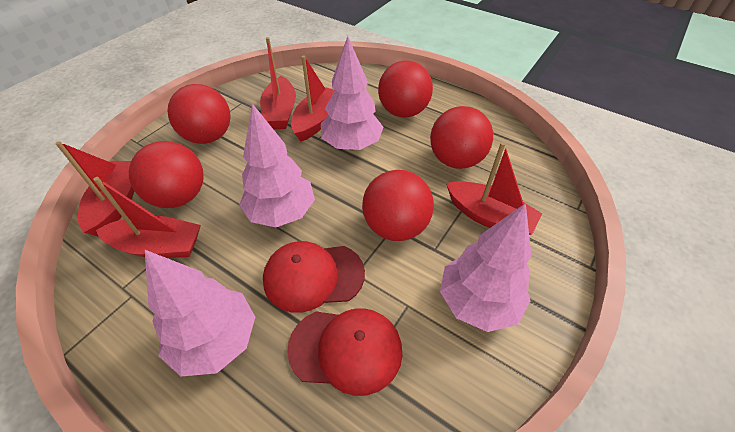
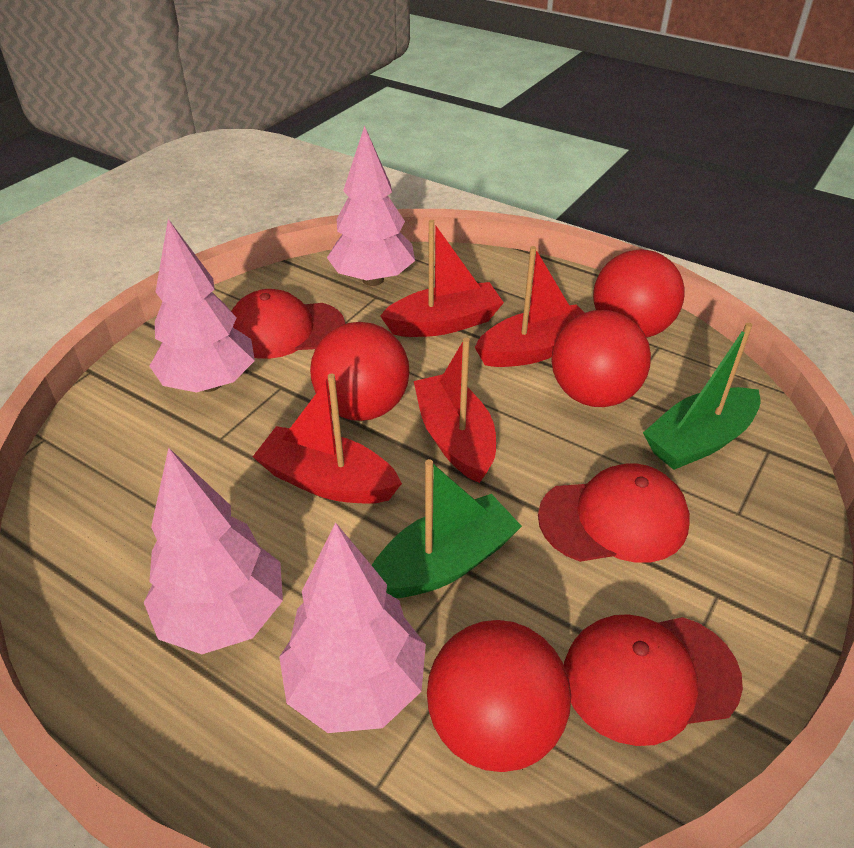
green boat: none = 0 -> [372,459,522,598] [643,323,761,470] = 2
red ball: [129,141,204,208] [167,84,231,144] [362,170,434,241] [378,61,433,118] [430,106,493,169] = 5 -> [310,322,409,421] [427,620,571,772] [551,310,651,407] [593,249,685,338] = 4
red boat: [56,141,134,237] [93,177,201,258] [260,37,296,129] [291,55,335,142] [446,142,543,235] = 5 -> [253,373,402,504] [380,220,504,337] [414,338,496,483] [475,246,584,367] = 4
red cap: [263,241,365,313] [287,308,403,396] = 2 -> [231,289,345,359] [538,463,690,563] [564,614,743,746] = 3

